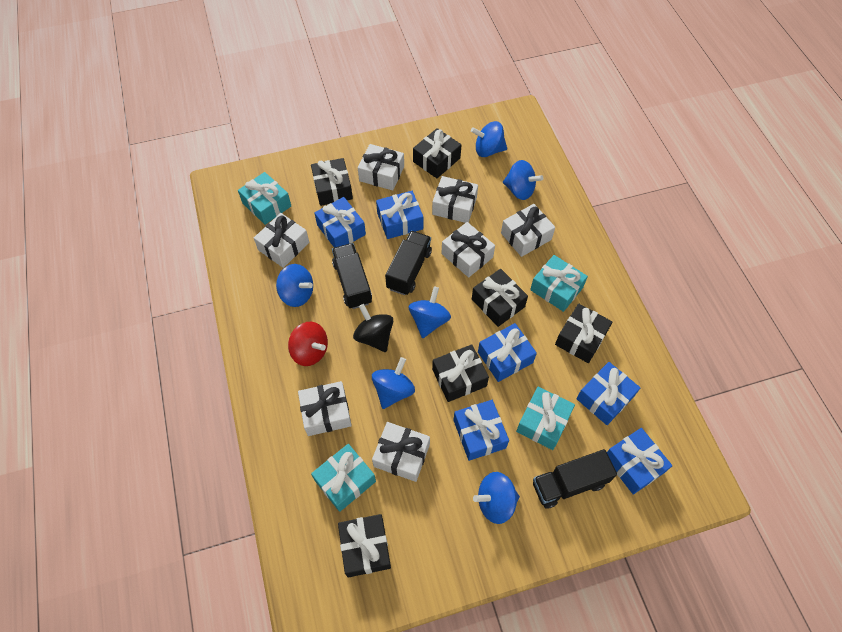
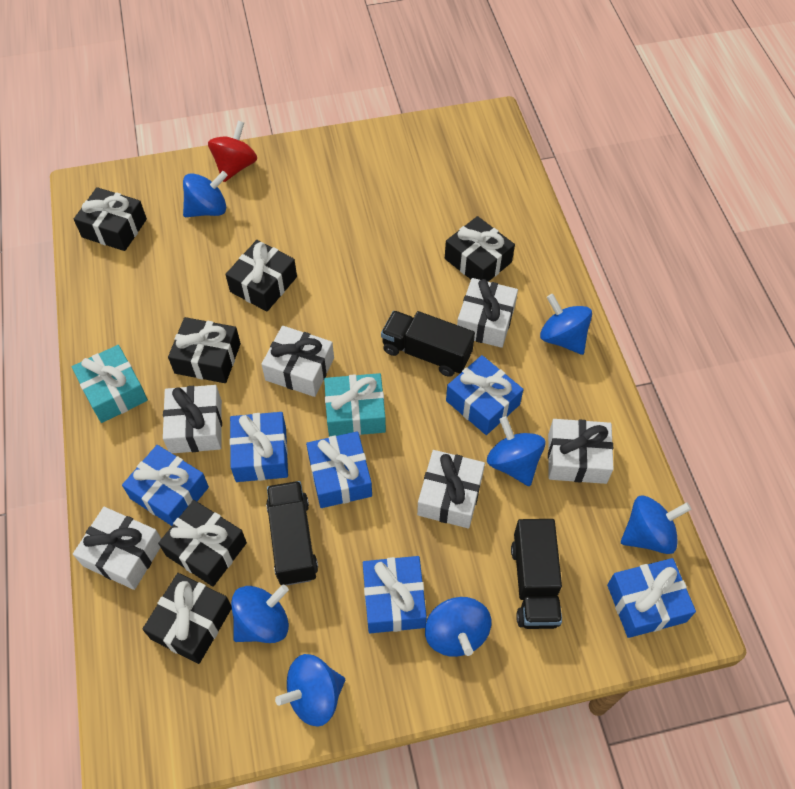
black spinning top: [353,304,393,352] = 1 -> none = 0
blue spinning top: [276,264,313,307] [372,357,415,409] [408,286,451,338] [471,121,507,157] [473,472,520,524] [503,160,543,200] = 6 -> [183,171,228,217] [231,584,289,643] [275,654,345,727] [425,597,491,657] [487,416,545,486] [540,294,592,355] [621,496,691,554] = 7
turquoise gift: [238,172,291,225] [311,444,376,512] [516,387,575,450] [530,255,588,312] = 4 -> [72,345,148,423] [324,373,386,437] = 2
white gift: [254,213,309,268] [298,381,352,436] [358,144,404,191] [372,422,430,482] [432,176,478,223] [441,222,495,278] [501,204,555,257] = 7 -> [73,507,161,590] [163,385,222,453] [261,326,334,397] [417,450,485,528] [457,278,518,348] [548,419,613,484] = 6

